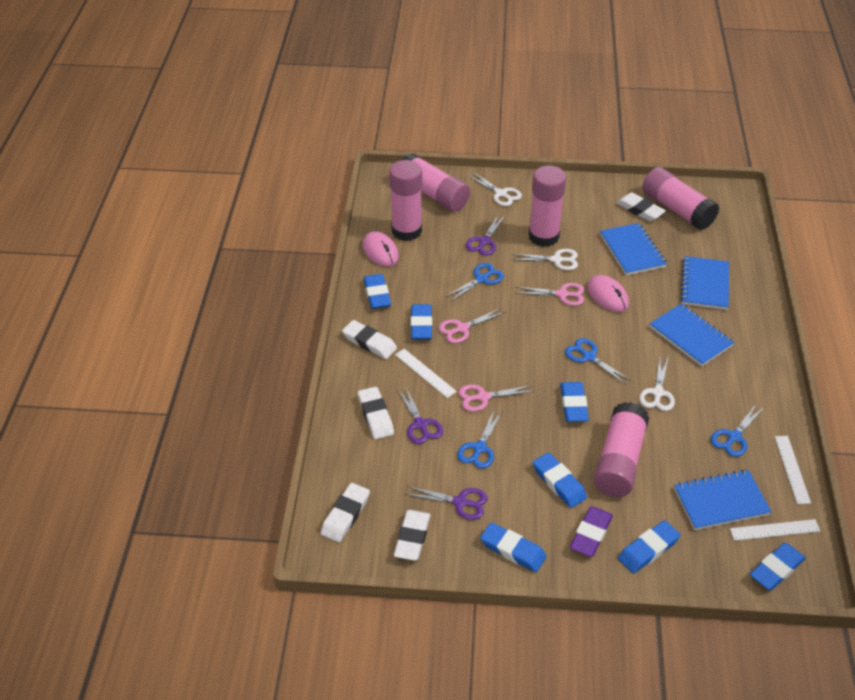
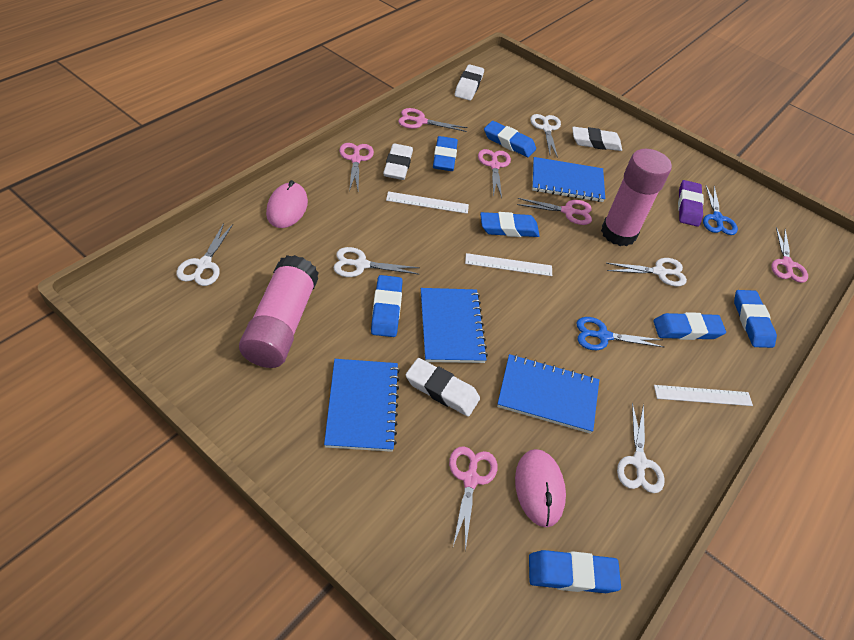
blue scissors: [444,263,504,302] [457,410,503,468] [565,338,631,385] [711,404,763,457] = 4 -> [577,317,663,350] [703,186,738,235] = 2
pink glue stick: [389,160,422,241] [401,153,470,212] [529,166,566,247] [594,402,650,497] [642,167,719,230] = 5 -> [239,255,319,368] [601,149,672,246] = 2
pink scissors: [438,308,506,344] [459,384,535,412] [516,283,584,306] = 3 -> [339,143,374,191] [398,108,468,132] [449,446,497,551] [478,149,511,198] [517,198,592,225] [771,227,808,283] = 6
purple scissors: [397,386,443,444] [405,486,488,520] [466,214,506,256] = 3 -> none = 0
white eraser: [321,483,370,542] [342,320,397,359] [358,387,394,439] [394,510,431,561] [616,192,666,222] = 5 -> [383,144,413,180] [406,358,480,417] [455,64,484,101] [572,127,622,151] = 4
white scissors: [469,172,522,206] [511,249,578,270] [639,356,675,411] = 3 -> [176,223,233,286] [333,247,420,277] [530,114,561,158] [607,258,687,286] [617,403,665,493] = 5

